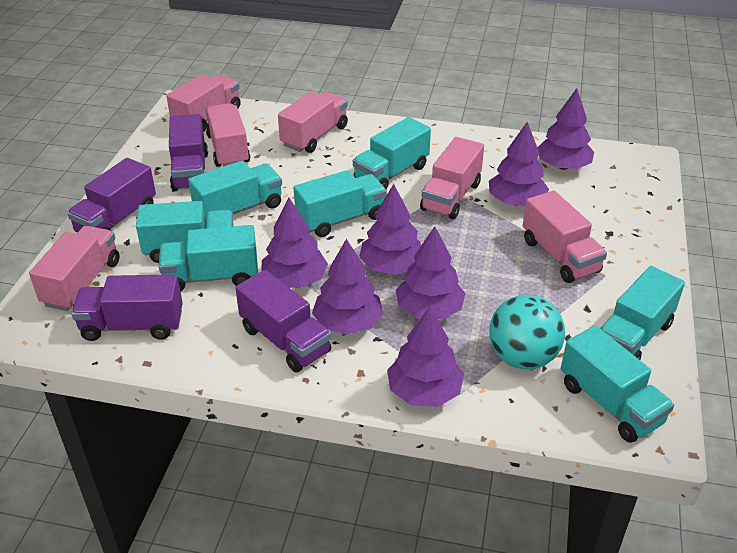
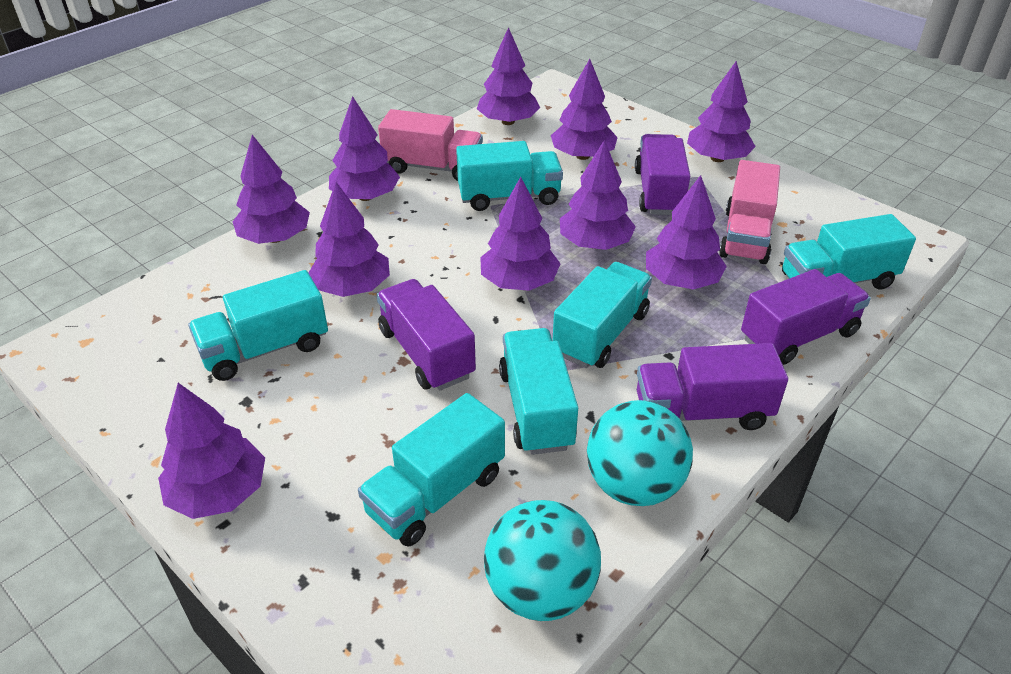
pink truck: [29,226,119,311] [166,74,241,132] [205,103,250,167] [278,92,348,153] [420,137,484,219] [523,191,607,283] = 6 -> [378,109,483,181] [719,160,780,264] = 2
purple tree: [262,197,328,288] [312,239,384,335] [359,184,421,275] [387,307,464,407] [396,226,466,320] [489,122,549,206] [537,88,594,170] = 7 -> [158,383,265,519] [233,135,310,244] [309,182,390,297] [329,96,400,201] [477,27,540,125] [480,177,561,291] [551,59,618,160] [560,140,636,250] [646,175,727,290] [687,61,756,162] = 10
turquoise ball: [489,295,565,370] = 1 -> [484,500,601,621] [587,400,693,506] = 2
turquoise truck: [136,201,234,263] [159,225,258,292] [188,161,282,219] [294,170,387,237] [353,117,431,189] [561,325,674,443] [600,266,685,360] = 7 -> [188,270,328,381] [358,393,505,547] [456,141,563,211] [499,328,578,455] [552,262,652,368] [782,214,916,289] = 6

